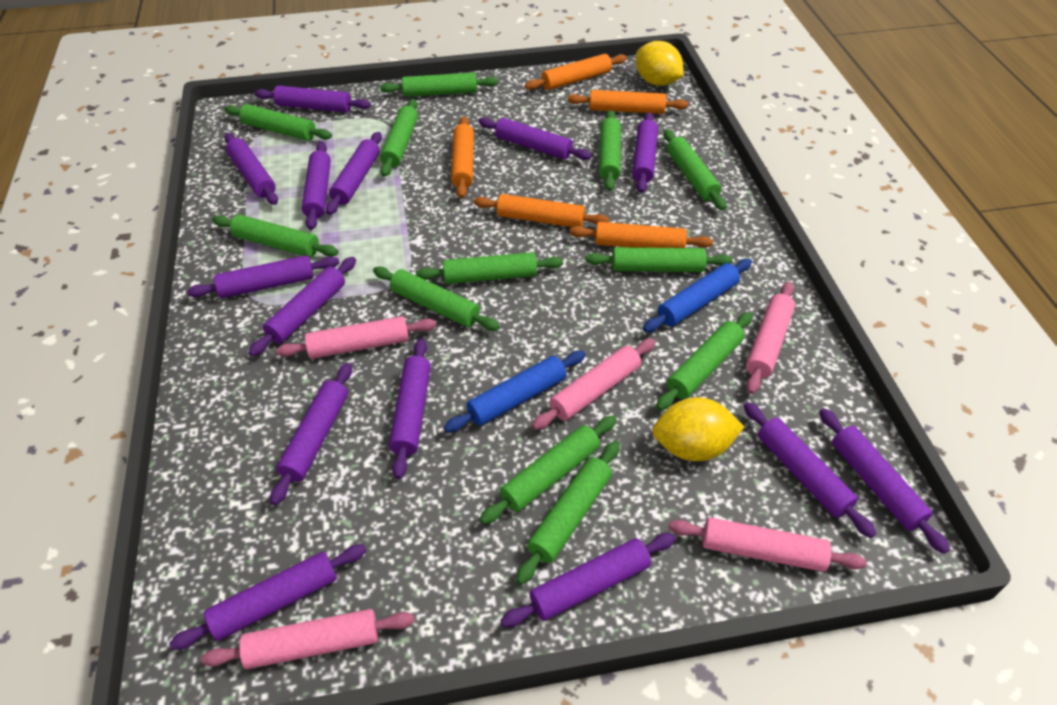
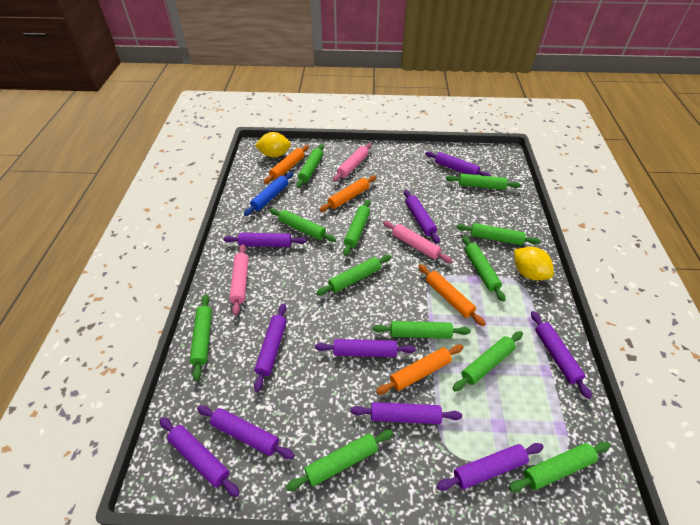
blue rolling pin: [444,351,586,432] [643,259,752,332] = 2 -> [244,172,293,216] = 1
orange rolling pin: [451,116,474,199] [474,194,609,227] [525,54,627,90] [568,90,688,114] [570,222,713,248] = 5 -> [264,145,309,184] [319,176,376,212] [376,344,463,395] [418,264,486,326] = 4
pink rolling pin: [201,609,415,669] [276,316,436,359] [532,338,656,430] [669,517,867,572] [746,282,795,394] = 5 -> [229,244,249,315] [333,143,372,182] [383,221,452,263] = 3
purple rolling pin: [169,545,366,650] [187,255,339,298] [224,133,278,205] [249,257,356,356] [255,85,371,112] [270,363,352,505] [302,142,331,230] [326,132,382,215] [389,338,431,479] [478,118,591,160] [500,533,676,627] [632,112,658,193] [744,402,876,538] [819,408,950,554] = 14 -> [160,418,240,497] [197,405,294,459] [223,233,306,247] [254,303,287,392] [315,339,416,357] [351,402,462,424] [404,190,440,243] [425,151,491,176] [437,443,544,491] [531,311,592,399] = 10

